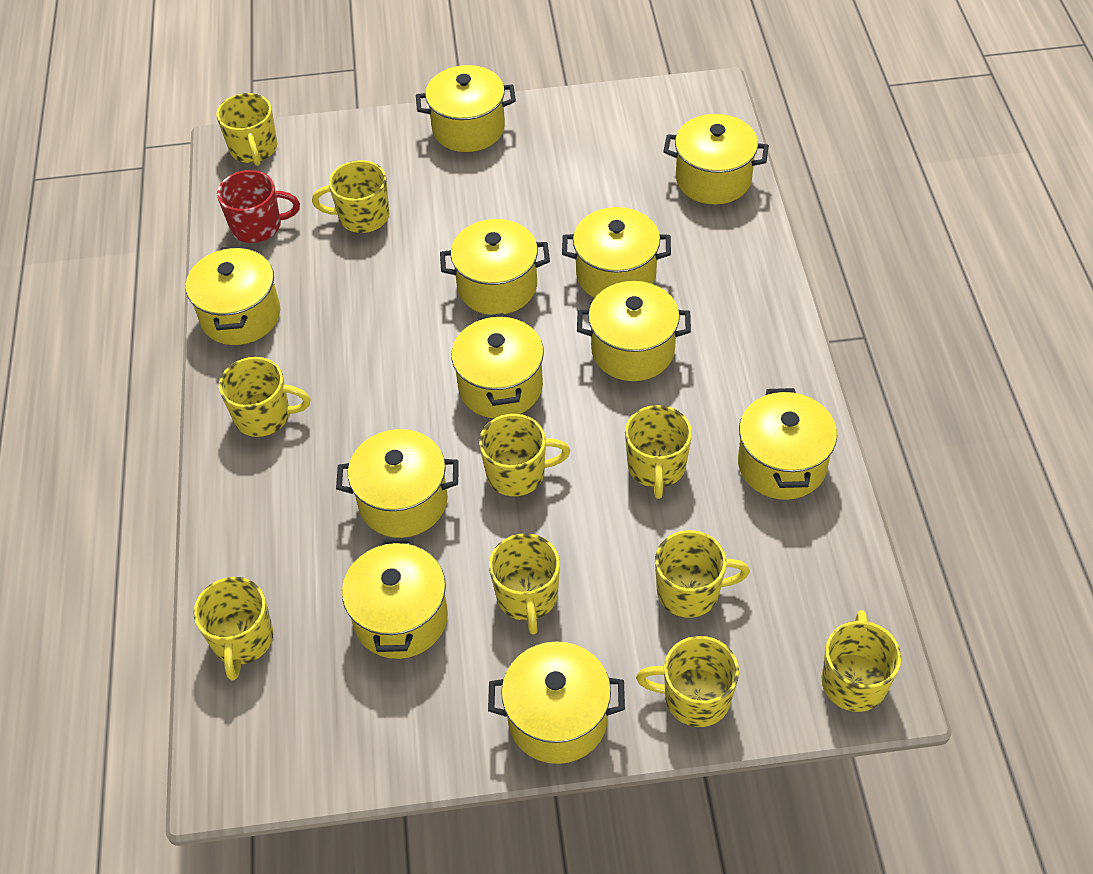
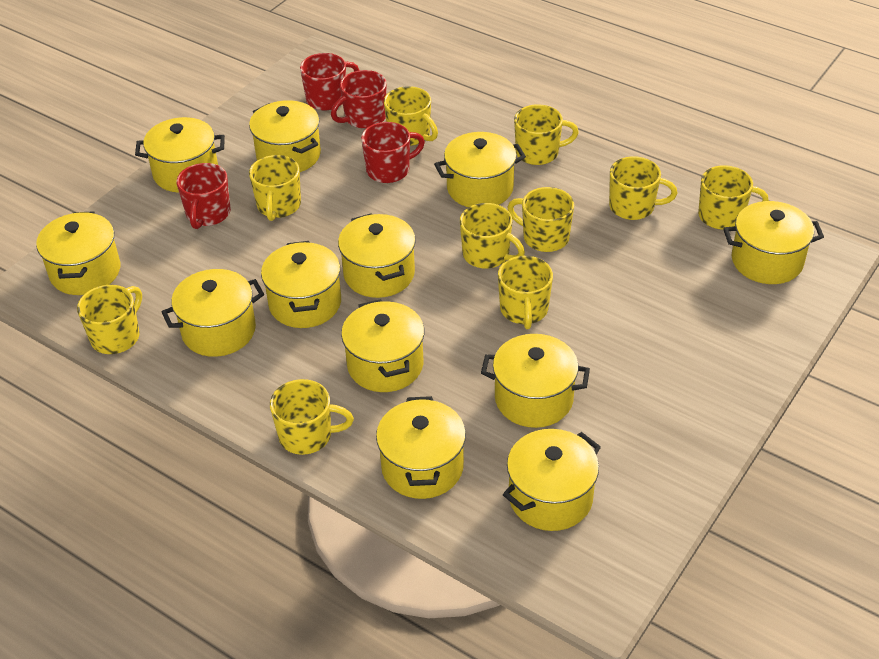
red mug: [217,170,300,243] = 1 -> [176,163,231,229] [300,53,359,110] [331,70,387,129] [361,122,425,183] = 4
yellow pot: [186,245,280,345] [336,429,459,538] [342,537,448,659] [416,65,516,152] [440,219,550,315] [451,313,544,418] [488,642,625,764] [562,207,671,298] [577,281,691,381] [663,114,769,205] [738,388,837,500] = 11 -> [36,211,121,295] [135,117,225,193] [162,269,264,357] [249,100,321,172] [261,241,341,328] [338,213,416,298] [341,299,424,392] [376,396,466,499] [434,132,526,207] [481,334,590,428] [503,429,601,531] [723,201,824,284] = 12

